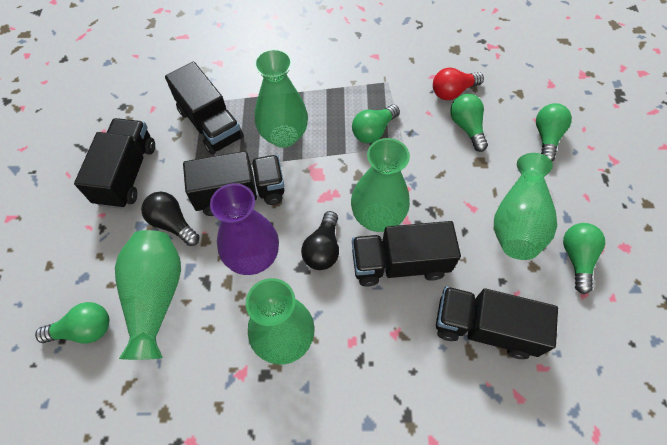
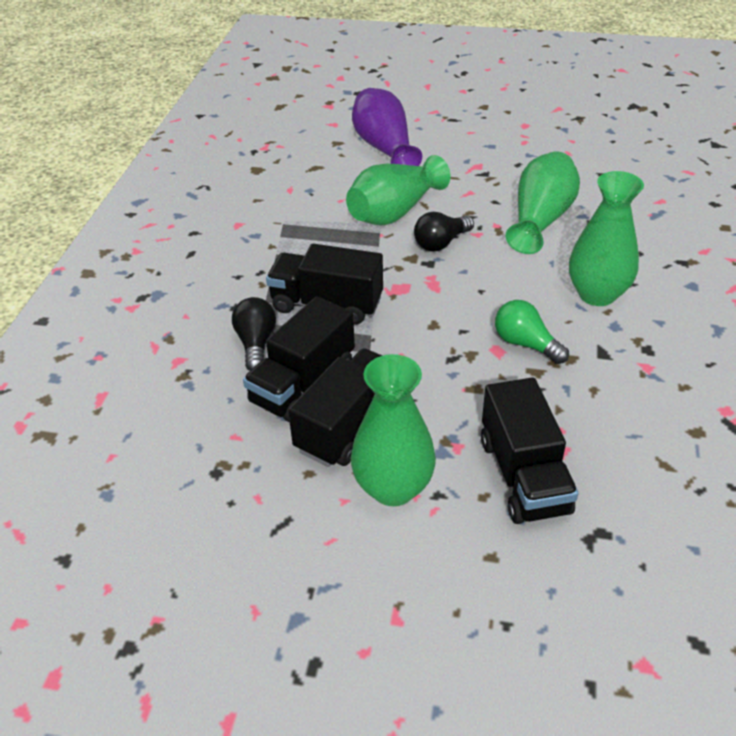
black truck: [74,118,155,209] [165,62,244,154] [183,151,284,216] [352,221,461,287] [436,287,558,359] = 5 -> [243,296,355,423] [266,244,383,325] [288,348,382,467] [481,377,579,524] = 4
green light bulb: [35,302,109,344] [352,104,400,143] [450,94,488,152] [536,103,572,161] [563,223,605,294] = 5 -> [495,300,569,364] = 1
green vase: [115,230,181,360] [246,278,314,365] [254,49,308,148] [351,138,410,232] [494,153,557,260] = 5 -> [346,155,450,225] [351,354,436,506] [506,151,580,254] [569,171,644,306] = 4
red light bulb: [433,68,484,100] = 1 -> none = 0

